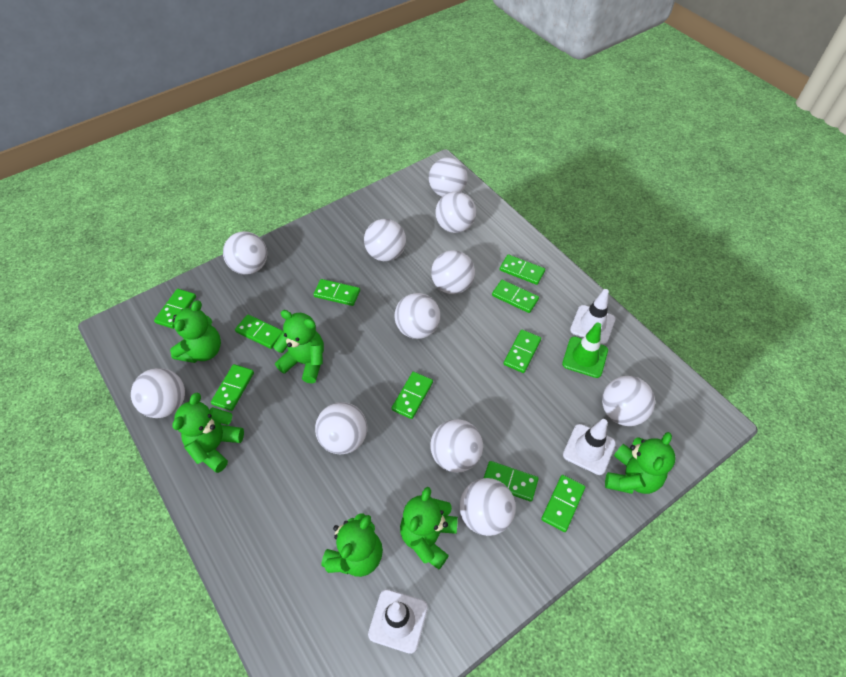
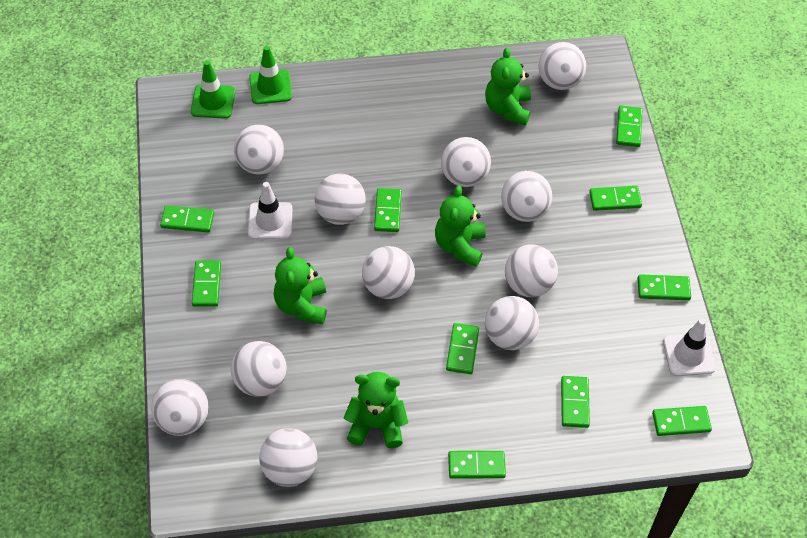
green teddy bear: [170,300,221,363] [172,392,244,473] [273,310,324,383] [321,513,383,577] [400,487,458,570] [605,432,676,494] = 6 -> [274,247,327,324] [344,372,408,448] [435,185,486,267] [485,47,531,125] = 4
green traffic cone: [562,323,608,378] = 1 -> [191,61,235,119] [249,46,292,104] = 2
white traffic cone: [368,589,428,654] [563,419,616,475] [570,289,616,344] = 3 -> [248,182,292,239] [663,319,716,376] = 2

